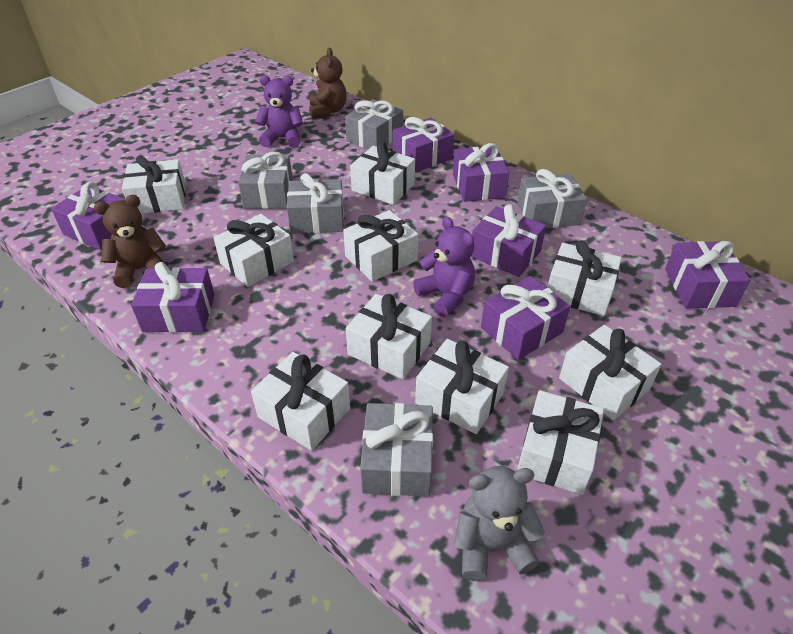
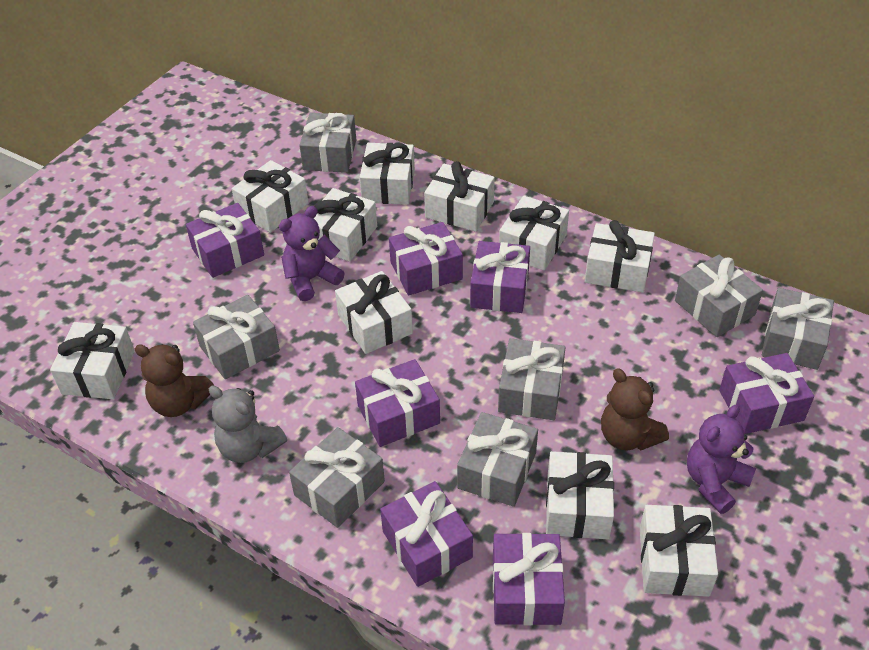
grey gift: [238,152,293,209] [287,173,344,234] [345,99,403,149] [360,403,433,497] [517,169,587,228] = 5 -> [193,295,280,379] [289,427,385,528] [299,113,356,173] [457,412,538,507] [498,338,566,420] [675,255,763,337] [762,288,834,370] = 7

